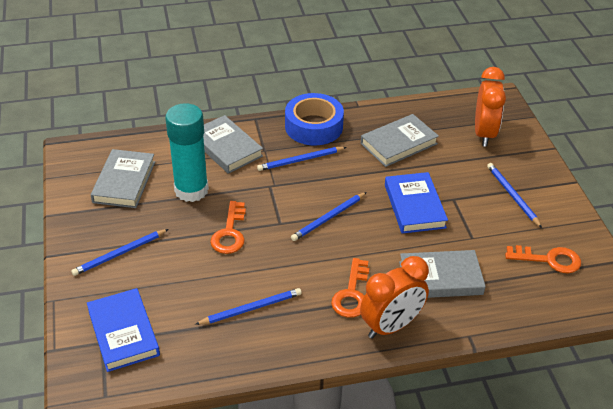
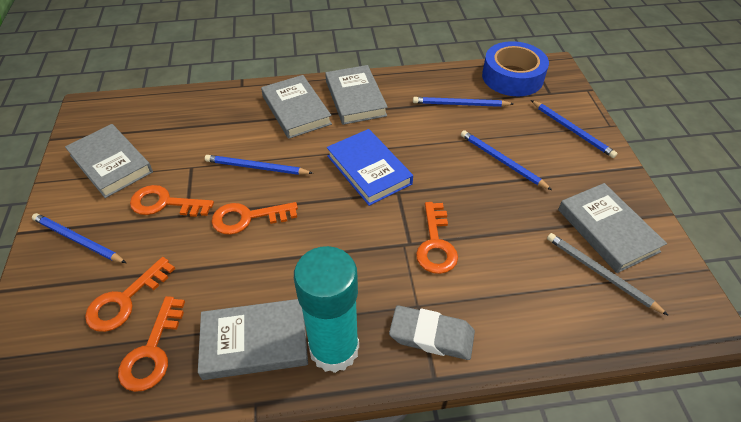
blue book: [87,288,160,372] [385,172,448,234] = 2 -> [327,129,413,206] = 1
grey book: [91,149,155,208] [203,115,263,174] [361,114,439,167] [399,250,486,298] = 4 -> [65,124,153,198] [198,299,308,380] [261,75,332,139] [325,65,388,125] [558,183,667,273] = 5
grey eraser: none = 0 -> [389,306,475,360] = 1
grey pencil: none = 0 -> [547,233,669,316] = 1
orange clock: [360,256,429,339] [475,67,506,147] = 2 -> none = 0
orange key: [210,201,246,254] [331,258,369,318] [505,245,581,273] = 3 -> [85,257,175,332] [118,296,185,392] [130,185,214,217] [212,202,298,235] [416,202,458,274] = 5

